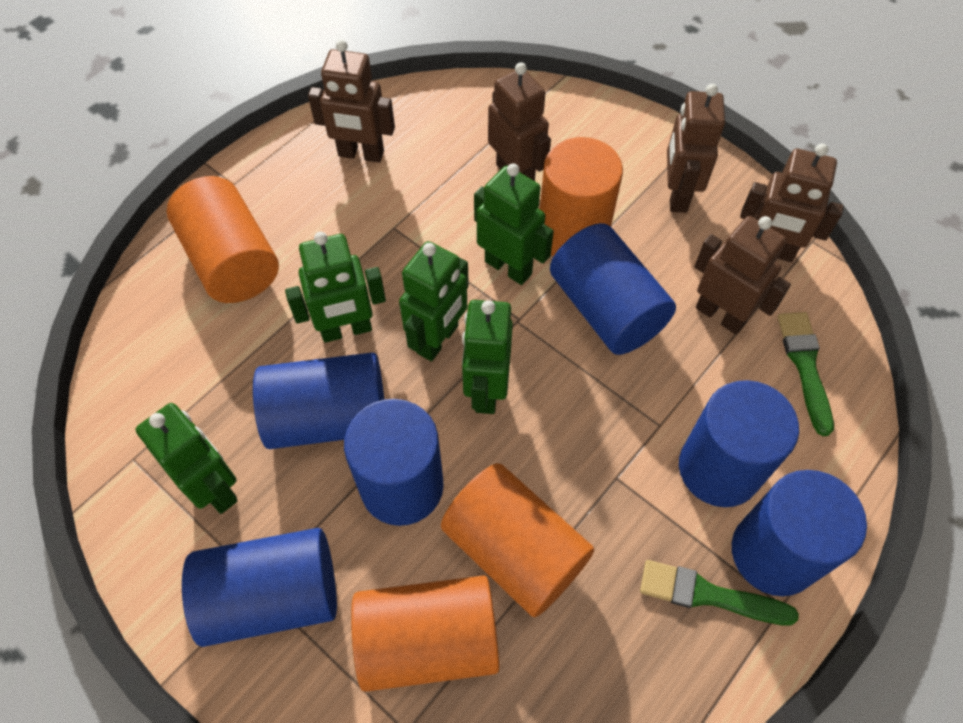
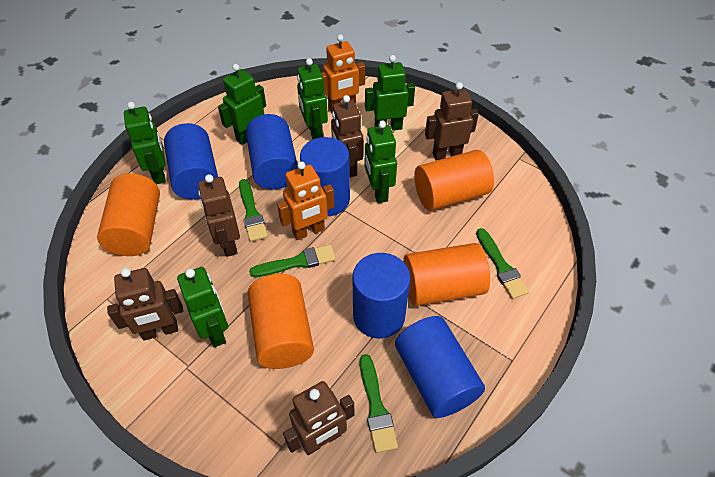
blue cylinder: [182,528,337,647] [253,352,384,449] [344,399,444,526] [550,223,676,355] [679,380,799,507] [732,470,867,596] = 6 -> [164,123,218,200] [246,114,298,189] [300,137,350,216] [352,253,411,339] [395,316,485,418] = 5
green brush: [640,560,799,626] [778,312,834,436] = 2 -> [239,179,268,242] [249,244,336,277] [360,354,398,453] [476,228,529,299] = 4
green robot: [136,403,238,514] [285,232,386,343] [399,241,469,361] [462,300,513,414] [474,163,554,285] = 5 -> [124,102,166,184] [177,267,228,348] [218,64,266,145] [297,58,328,139] [365,55,415,131] [365,120,397,203] = 6
orange robot: none = 0 -> [277,161,335,240] [321,34,365,113] = 2

